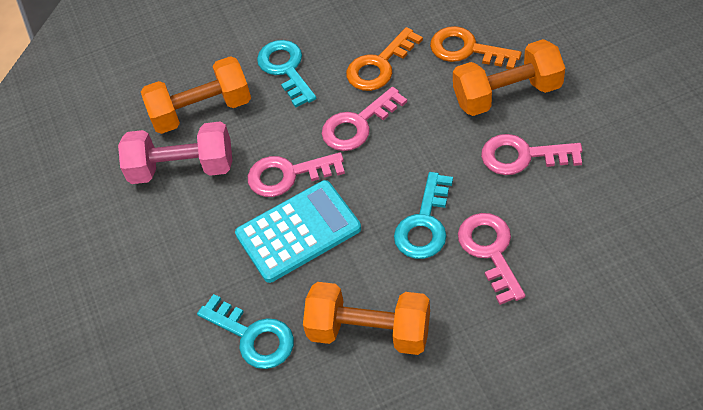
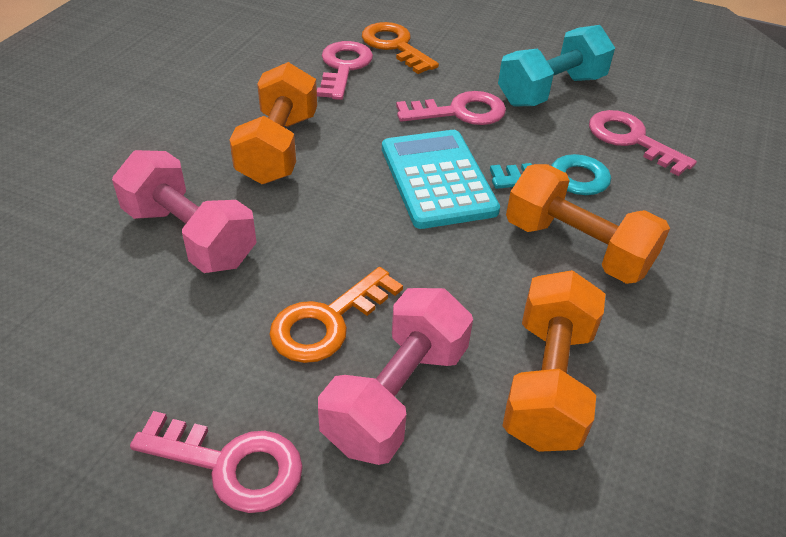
pink dumbbell: [118,121,232,184] = 1 -> [112,150,257,273] [318,288,473,465] = 2
turquoise dumbbell: none = 0 -> [498,25,615,106] = 1
turquoise key: [197,294,294,369] [257,40,316,108] [394,172,453,259] = 3 -> [490,154,611,195] = 1

